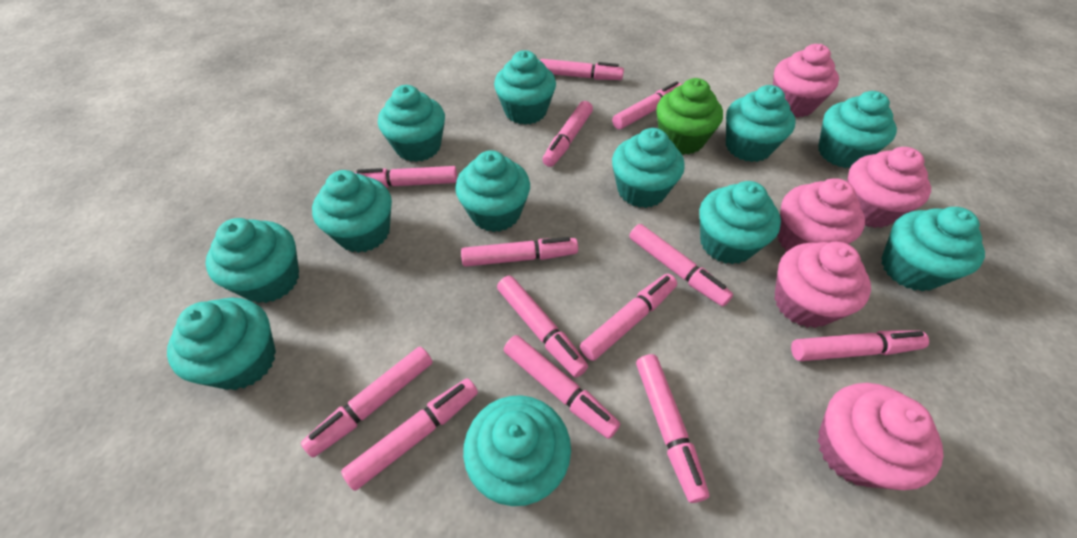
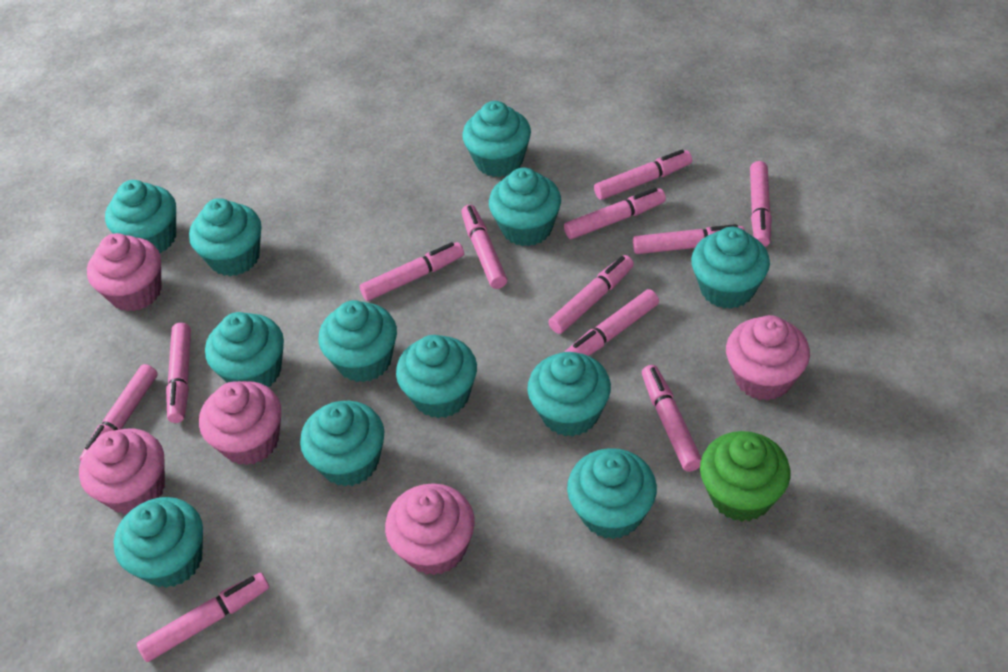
pink marker: [301,347,433,457] [341,378,478,491] [354,166,457,188] [461,237,578,267] [497,276,588,378] [504,335,620,439] [540,59,624,80] [542,101,593,167] [580,274,677,361] [612,81,682,129] [629,224,733,307] [636,354,709,503] [791,330,929,361] = 13 -> [79,364,158,461] [137,573,269,662] [166,323,191,423] [360,242,464,301] [461,205,507,289] [548,255,634,334] [564,188,666,239] [565,289,659,356] [594,149,692,200] [633,224,745,254] [642,365,702,472] [750,161,772,247] = 12

